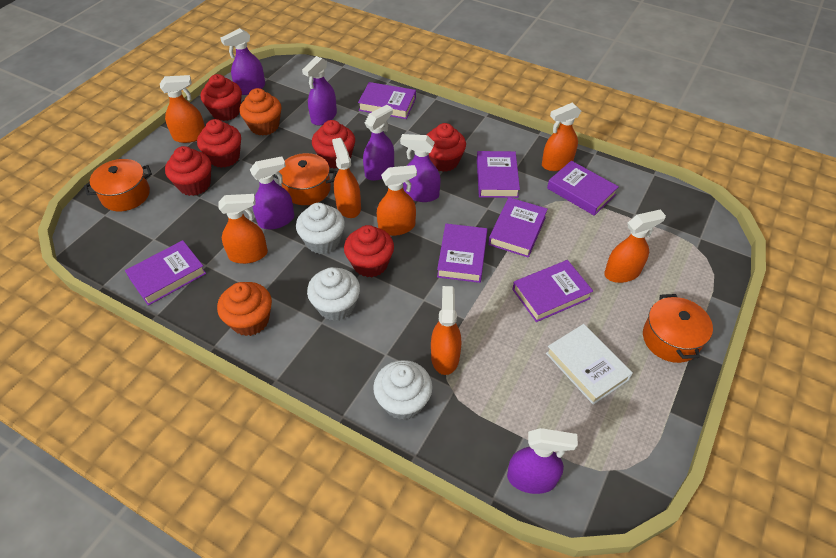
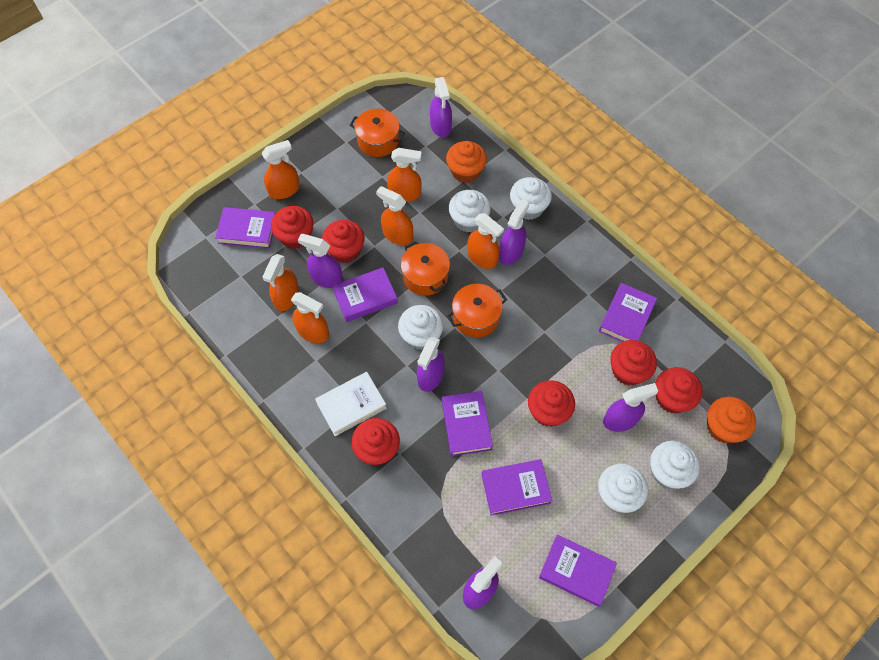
orange spray bottle: [160,75,205,143] [218,194,268,264] [332,138,361,218] [377,165,417,236] [431,286,461,375] [542,103,581,171] [604,209,666,283] = 7 -> [261,140,300,199] [263,254,299,311] [291,292,329,343] [376,186,413,245] [387,148,422,202] [468,214,504,269] = 6
purple book: [125,240,206,306] [358,82,416,119] [437,224,487,283] [477,151,520,198] [488,197,548,258] [512,260,593,322] [547,161,619,216] = 7 -> [215,207,275,249] [332,267,398,322] [442,391,493,456] [481,459,552,516] [539,535,617,607] [599,283,657,342] = 6
white cupcake: [296,203,345,254] [307,267,360,321] [373,360,433,420] = 3 -> [398,305,443,350] [449,190,491,233] [510,177,552,220] [598,464,648,513] [650,441,700,489] = 5

